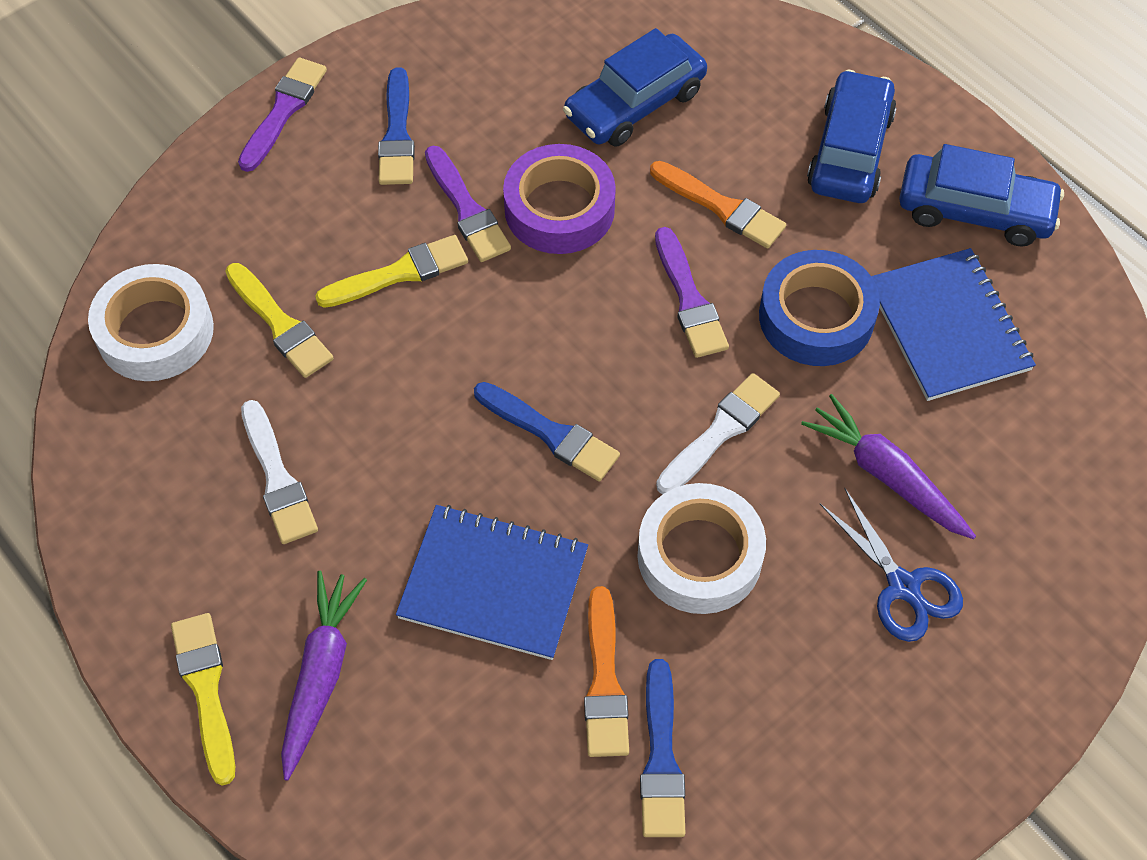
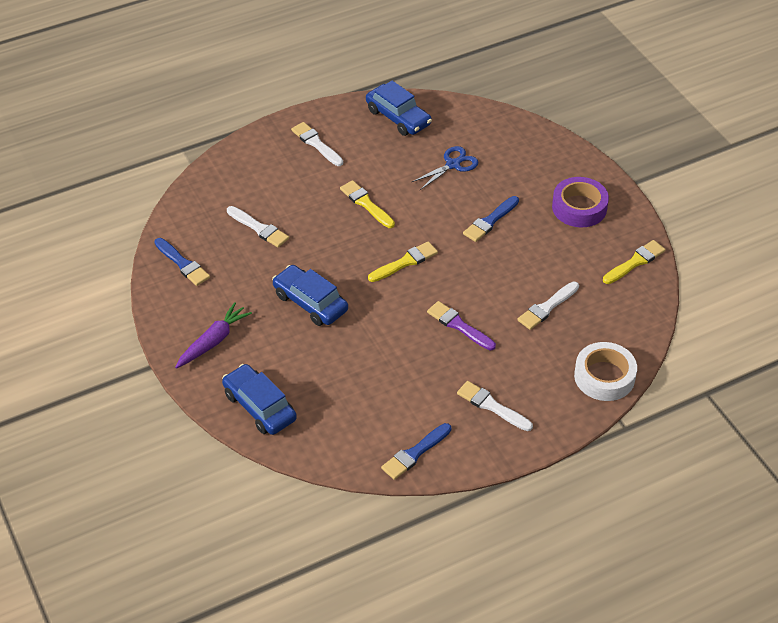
blue notebook: [396,505,588,660] [871,248,1036,401] = 2 -> none = 0
blue tape: [759,250,880,366] = 1 -> none = 0
orange brush: [584,586,629,757] [650,161,786,248] = 2 -> none = 0
purple brush: [238,57,327,172] [425,146,511,262] [655,227,729,358] = 3 -> [427,301,496,350] = 1
purple carrot: [281,571,367,781] [801,394,976,539] = 2 -> [175,302,252,369] = 1
white brush: [241,400,318,544] [656,373,780,495] = 2 -> [227,206,289,248] [291,122,343,166] [457,381,533,431] [517,282,579,330] = 4
white tape: [88,264,214,381] [637,483,766,614] = 2 -> [574,342,637,401] = 1

